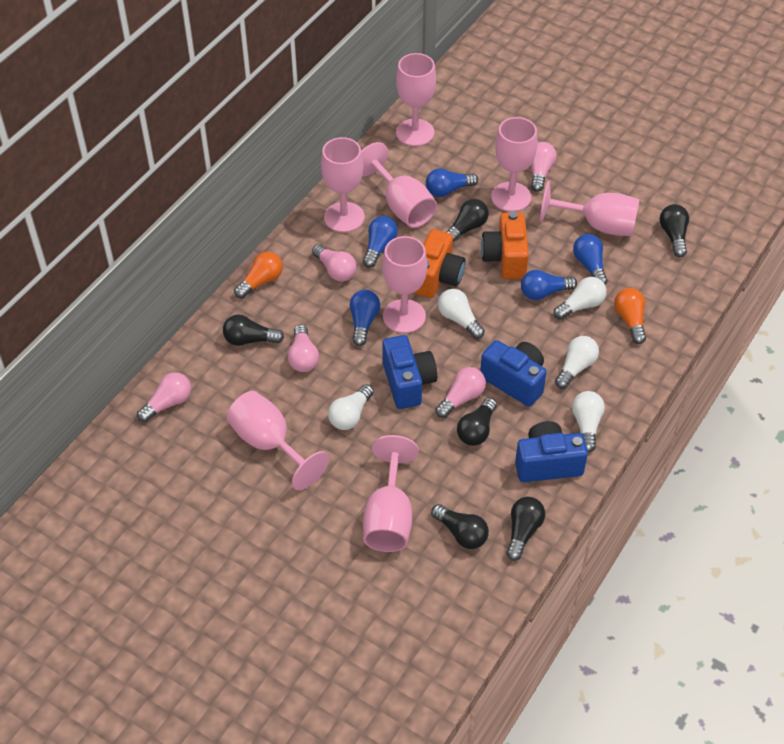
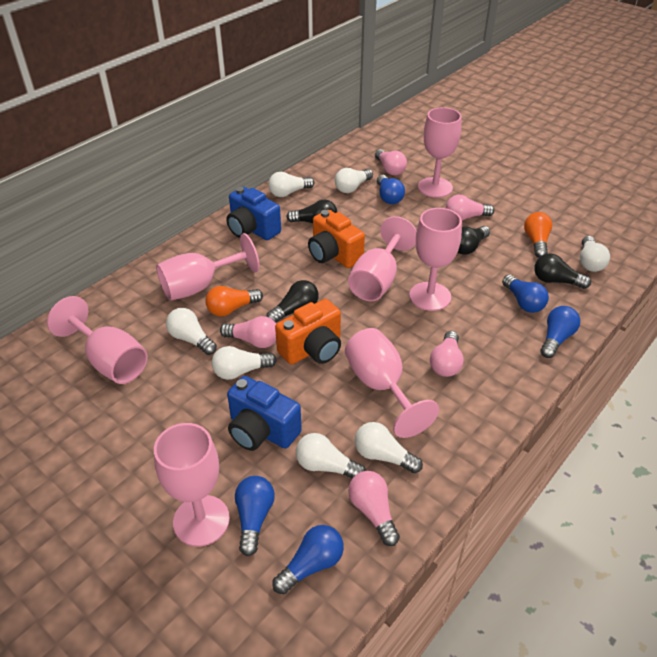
black light bulb: [223,315,284,346] [431,504,489,549] [446,199,489,243] [457,398,497,446] [506,497,545,561] [659,204,689,257] = 6 -> [266,280,319,323] [286,200,337,223] [458,226,490,255] [534,254,591,289] = 4
blue camera: [382,335,437,409] [480,340,547,407] [515,421,588,482] = 3 -> [226,187,281,240] [227,376,302,451] = 2
pink goblet: [227,391,329,490] [321,137,365,233] [361,142,437,228] [363,435,419,552] [382,236,427,333] [396,53,436,146] [491,117,537,212] [540,181,640,236] = 8 -> [47,296,148,384] [154,423,230,547] [156,233,260,301] [345,328,439,438] [348,216,417,301] [409,208,462,311] [418,107,461,198] = 7
white light bulb: [328,384,374,430] [438,289,485,339] [554,277,607,320] [555,336,599,389] [572,391,605,452] = 5 -> [166,308,217,355] [212,346,277,380] [268,172,314,197] [296,433,366,479] [335,168,373,193] [355,422,423,473] [580,236,610,272] = 7

